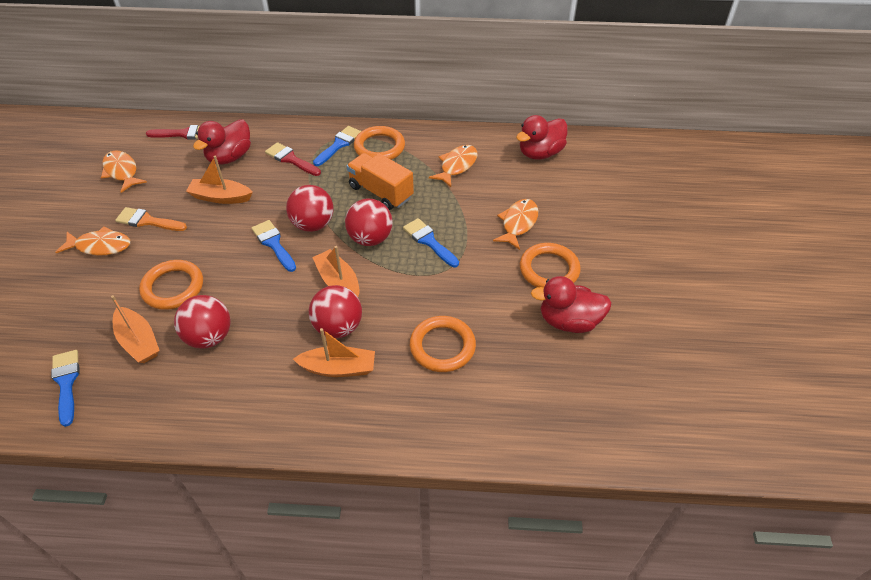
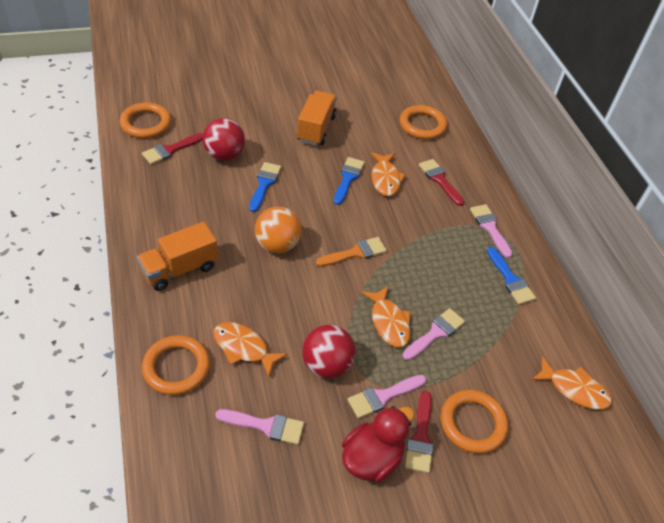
blue brush: [51,350,80,427] [252,220,296,272] [313,126,361,166] [403,218,459,267] = 4 -> [249,162,281,212] [334,157,365,205] [487,247,536,305] = 3
orange ball: none = 0 -> [255,207,301,253] = 1
orange boat: [111,295,160,363] [186,156,253,204] [293,328,375,377] [312,246,359,297] = 4 -> none = 0
orange truck: [347,153,414,210] = 1 -> [137,222,218,291] [297,91,337,146] = 2
pink brush: none = 0 -> [215,409,304,445] [347,375,426,419] [403,308,465,360] [470,204,512,258] = 4
red ball: [174,295,231,348] [286,185,333,232] [309,285,362,338] [345,198,393,246] = 4 -> [202,118,245,161] [302,325,356,378] = 2
red brush: [146,125,200,140] [265,142,321,176] = 2 -> [142,133,203,165] [405,391,434,473] [419,159,464,206] = 3
red duck: [193,120,251,165] [516,115,568,159] [531,276,612,333] = 3 -> [342,406,414,482] = 1

